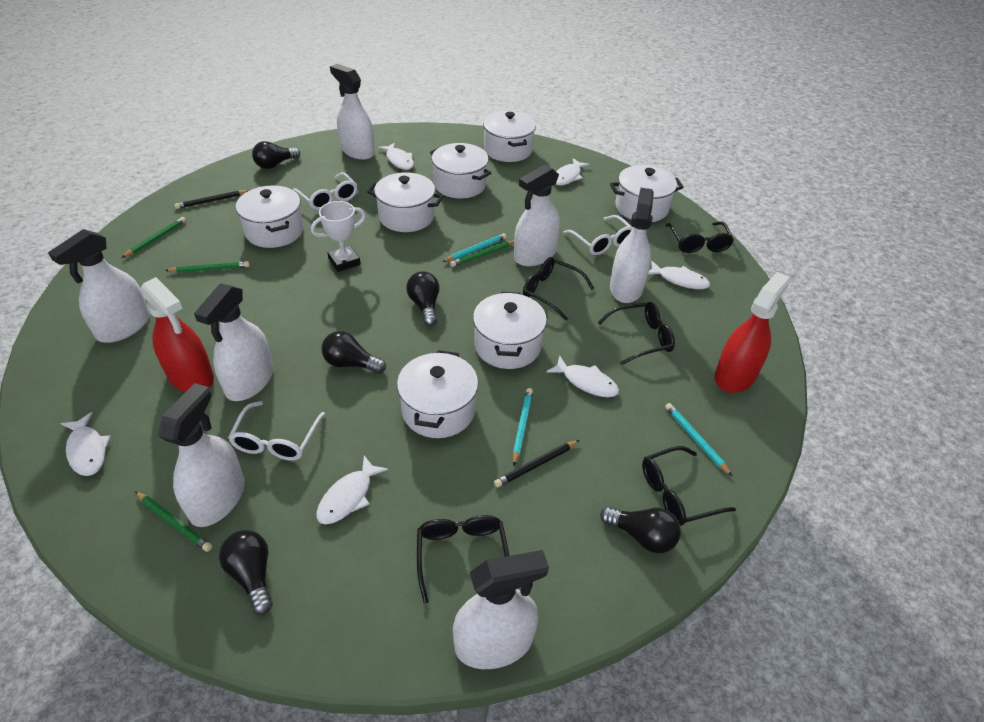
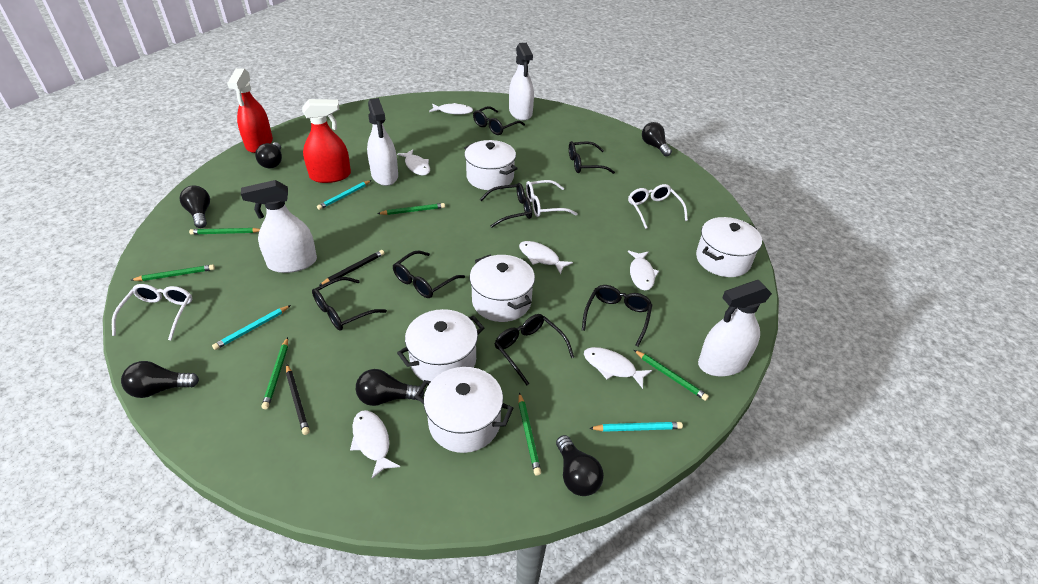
black glasses: [417,515,509,604] [523,257,594,321] [598,302,675,365] [642,446,736,526] [665,222,734,253] = 5 -> [312,277,387,330] [393,251,465,298] [473,106,525,135] [480,183,532,228] [494,314,574,385] [569,141,615,174] [582,285,652,347] = 7
black light bulb: [219,530,273,615] [252,141,300,169] [321,331,386,374] [406,271,440,326] [600,507,681,553] = 5 -> [121,361,199,398] [180,186,210,228] [255,142,282,168] [356,369,424,406] [556,435,604,496] [642,122,672,156] = 6
green pencil: [121,217,186,258] [135,491,212,552] [165,261,250,273] [450,240,514,267] = 4 -> [131,264,215,281] [189,228,260,235] [262,337,288,409] [377,203,445,215] [518,393,541,476] [634,350,709,401] = 6
white pot: [236,186,304,248] [367,172,443,232] [397,350,478,438] [430,143,491,199] [473,292,547,369] [483,111,536,162] [610,165,684,222] = 7 -> [397,309,484,381] [415,367,513,453] [464,140,518,190] [470,255,535,322] [696,217,762,277] = 5
white spray bottle: [48,229,150,343] [158,383,245,527] [194,283,273,401] [330,64,375,160] [453,550,549,669] [514,164,560,266] [610,188,654,303] = 7 -> [241,180,317,273] [367,98,398,186] [509,43,534,121] [698,280,772,377] = 4
white trophy: [311,201,366,272] = 1 -> none = 0

